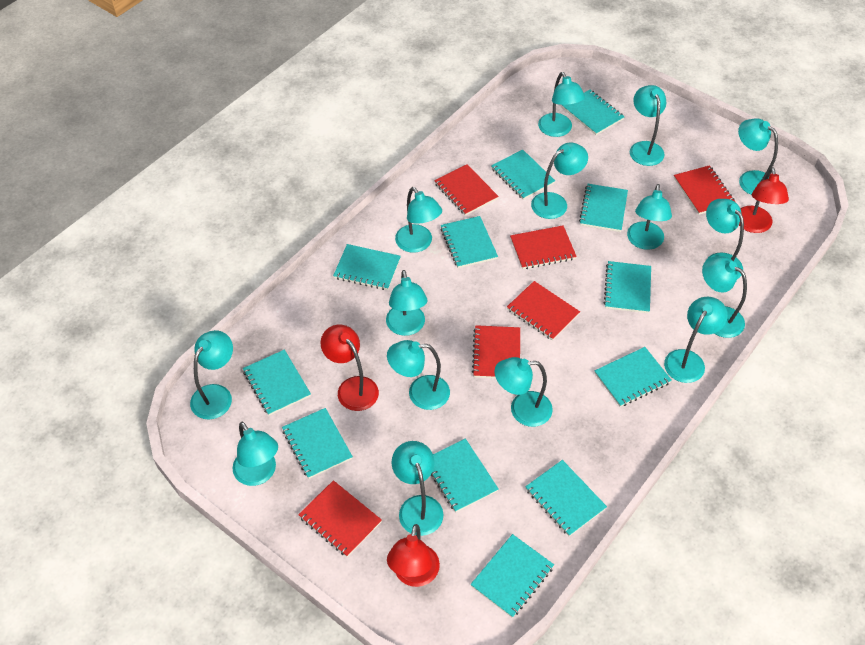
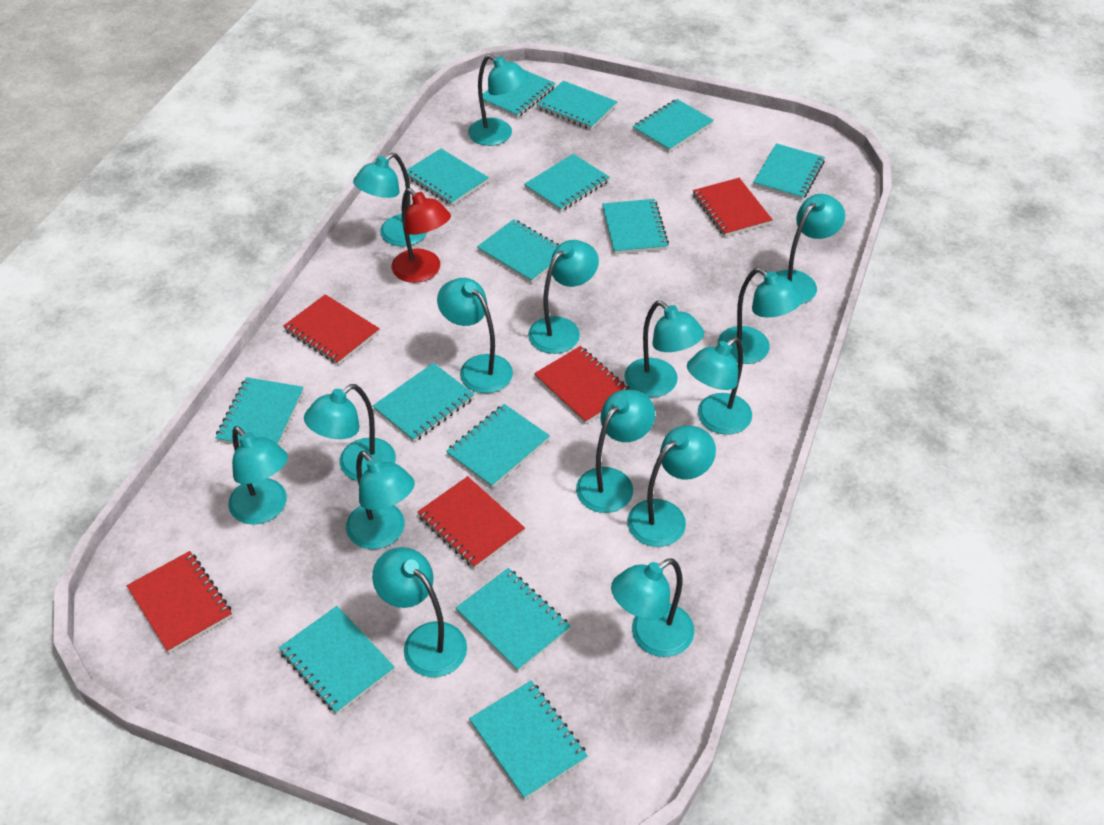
red lamp: [321,325,379,411] [387,524,440,587] [739,167,789,233] = 3 -> [391,188,451,283] = 1
red notebook: [298,480,382,557] [434,164,499,216] [472,325,520,378] [507,281,580,341] [510,226,577,269] [674,165,735,215] = 6 -> [127,551,232,653] [283,294,380,365] [417,476,525,569] [534,346,630,424] [693,178,773,237] = 5
turquoise notebook: [243,349,311,416] [282,408,353,479] [333,244,401,290] [431,438,498,512] [440,216,498,268] [471,534,554,618] [491,149,555,200] [525,460,607,536] [562,90,625,135] [579,184,628,232] [595,347,672,407] [604,261,651,313] = 12 -> [215,377,304,445] [279,606,394,714] [373,363,475,442] [406,148,489,206] [446,404,550,488] [456,568,571,672] [469,680,588,799] [477,219,559,283] [482,69,556,118] [524,154,610,212] [537,81,617,130] [602,199,669,254] [633,99,714,152] [753,143,825,200] = 14

